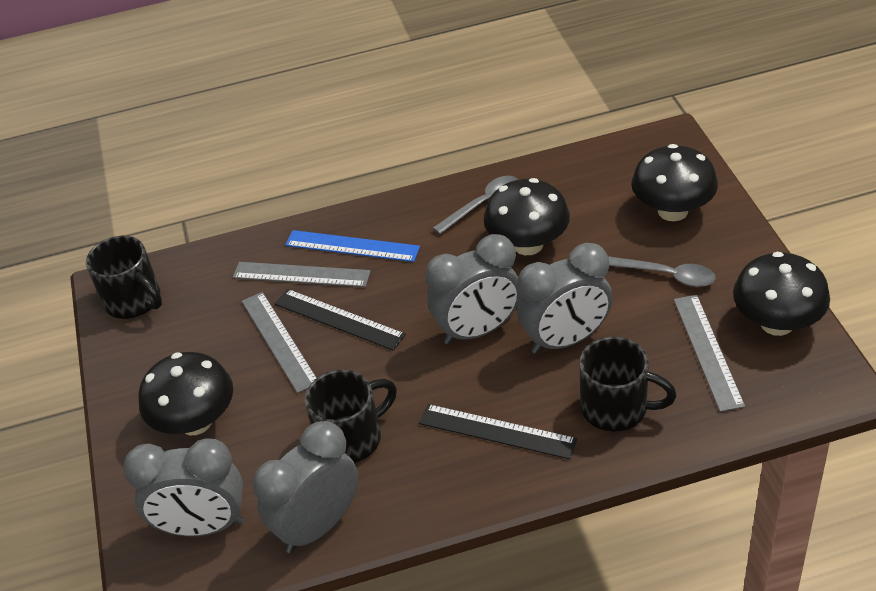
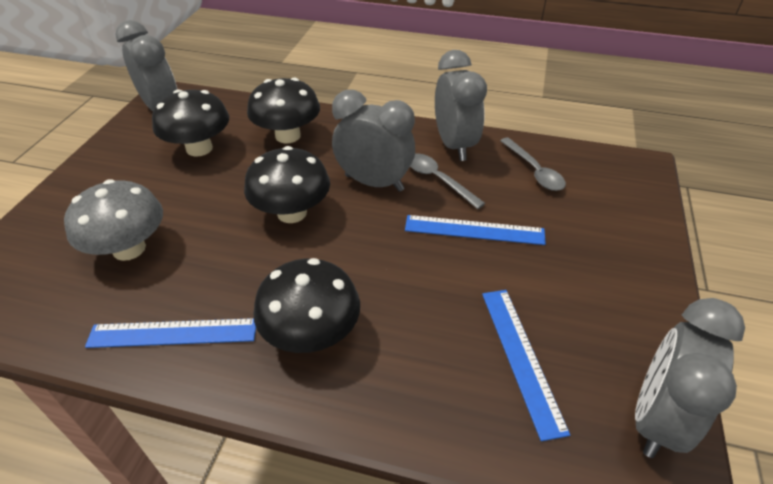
black mug: [86,236,162,319] [305,370,397,463] [579,337,677,432] = 3 -> none = 0
black ruler: [275,289,406,350] [419,404,577,459] = 2 -> none = 0
blue ruler: [285,230,420,262] = 1 -> [85,318,256,348] [405,215,546,245] [482,290,570,441] = 3
grey mushroom: none = 0 -> [64,179,163,261] = 1
grey ruler: [233,262,371,287] [242,292,317,393] [674,295,745,412] = 3 -> none = 0

